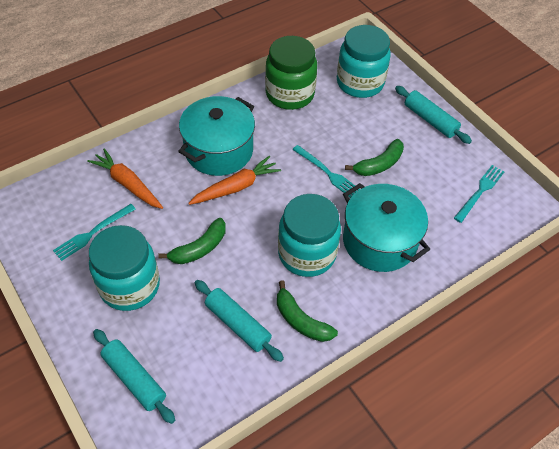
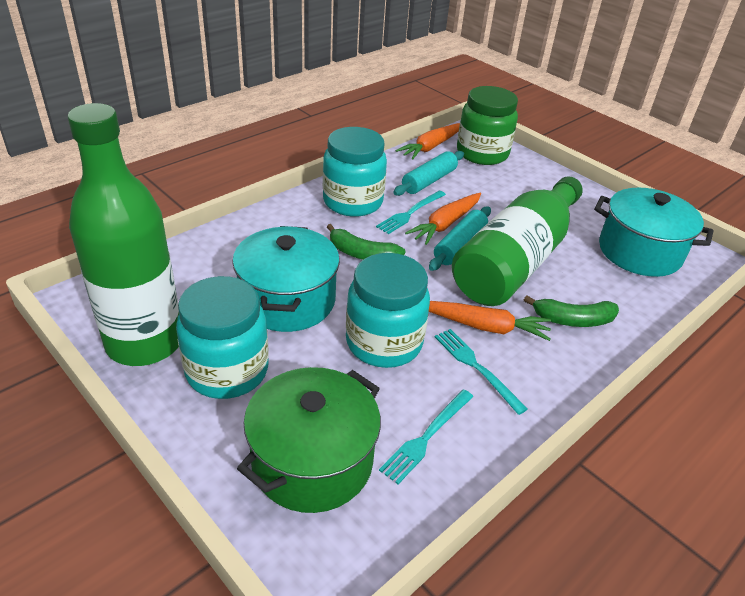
green banana: [158,218,226,264] [277,280,338,342] [345,139,404,176] = 3 -> [327,224,405,260] [524,296,619,327] = 2
green bottle: none = 0 -> [67,103,179,366] [452,176,583,306] = 2
green pot: none = 0 -> [237,367,381,513] = 1
orange carrot: [87,148,163,209] [188,156,281,205] = 2 -> [395,123,460,160] [405,193,481,245] [429,301,551,341] = 3
turquoise rolling pin: [93,329,175,424] [195,280,284,362] [395,86,472,144] = 3 -> [393,151,464,196] [429,206,491,271] = 2

